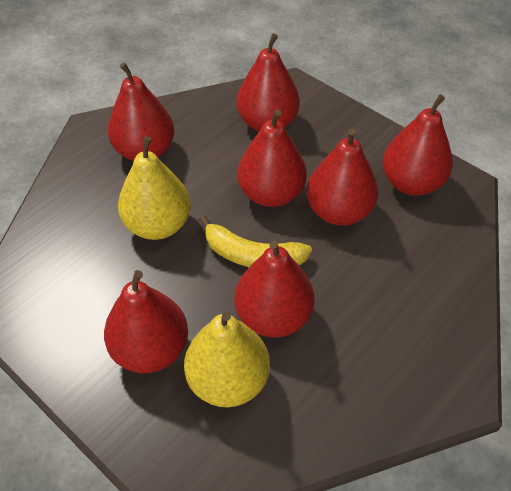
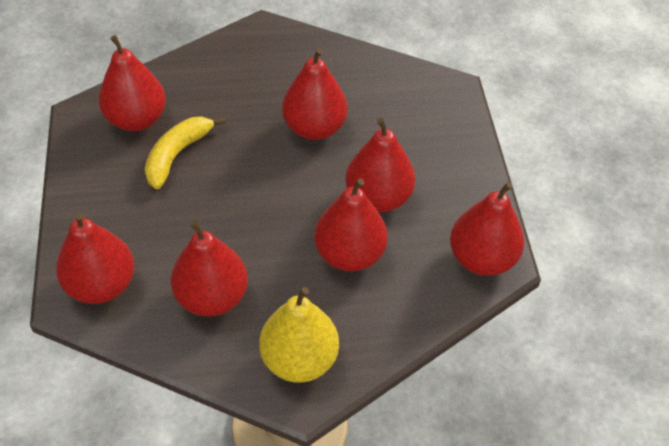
yellow pear: [118,136,191,240] [184,312,270,407] = 2 -> [259,287,339,383] = 1

